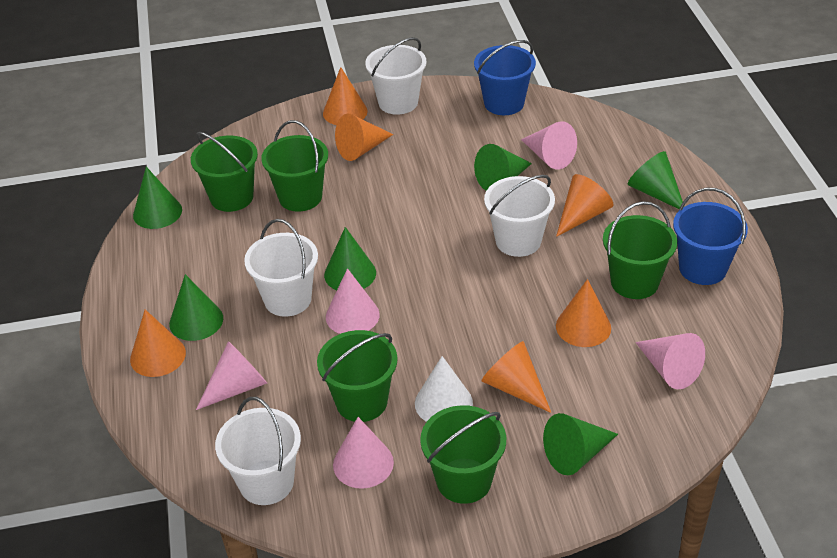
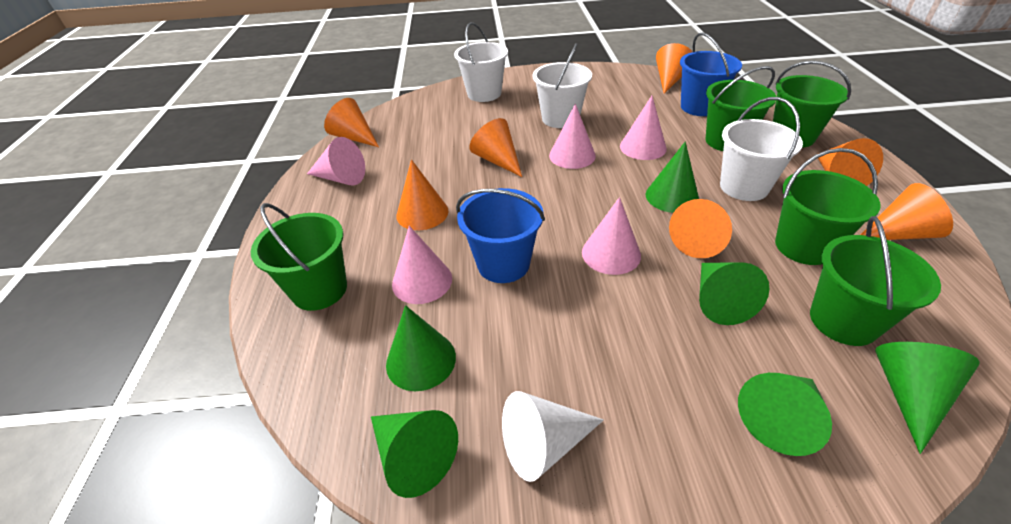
orange cone: [130,309,186,377] [323,67,368,125] [335,114,393,161] [481,341,551,413] [556,174,613,237] [556,279,611,347] = 6 -> [324,98,379,147] [397,160,448,230] [469,118,522,177] [656,43,692,94] [669,199,732,258] [818,138,883,186] [861,183,953,240] = 7
white bucket: [215,397,301,505] [244,219,318,317] [365,37,426,115] [484,175,555,257] = 4 -> [454,22,508,102] [533,43,592,128] [720,97,803,201] = 3

